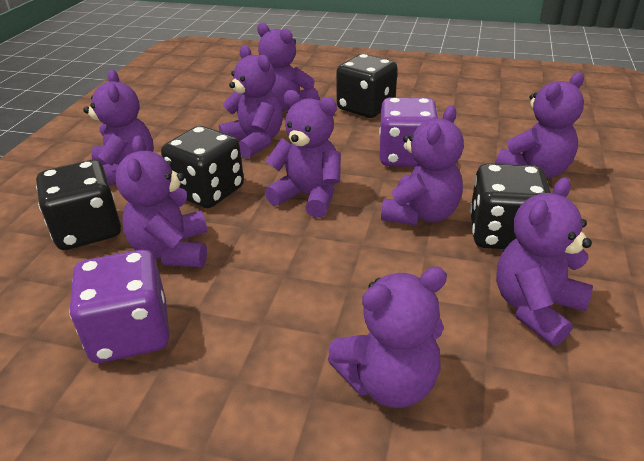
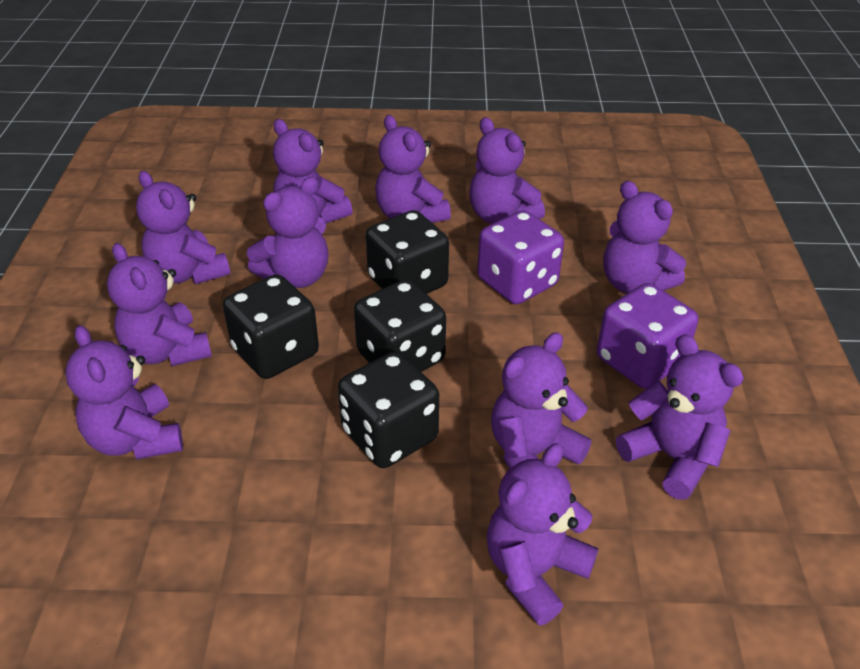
purple teddy bear: [83,70,154,185] [115,135,207,267] [219,45,283,158] [257,22,319,111] [265,90,341,218] [328,267,447,408] [381,106,464,226] [495,72,584,178] [496,177,593,346] = 9 -> [65,325,183,460] [107,243,212,366] [136,171,230,284] [247,177,329,288] [273,119,353,224] [375,115,451,223] [469,117,545,224] [487,443,598,626] [491,332,591,468] [603,181,686,293] [616,334,744,500] = 11

